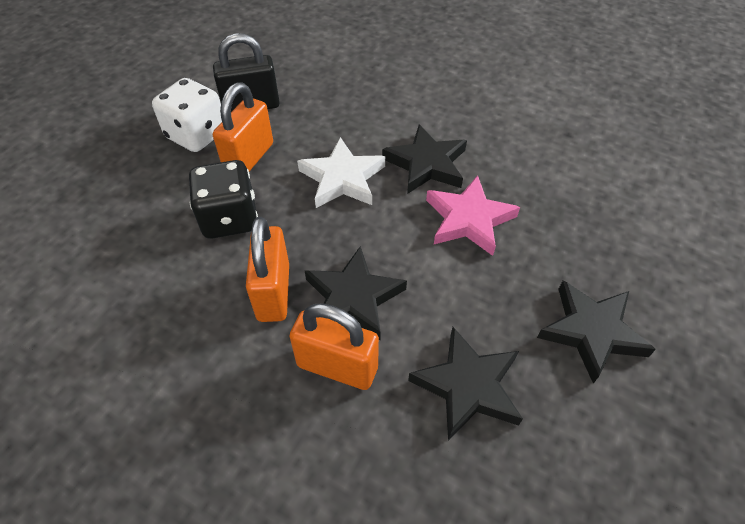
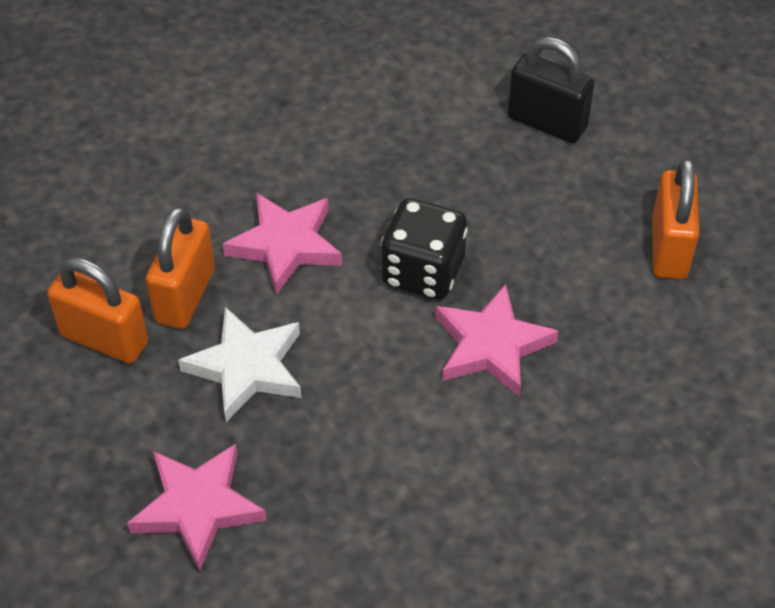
black star: [305,246,407,340] [382,124,467,194] [408,327,523,441] [537,280,656,384] = 4 -> none = 0
pink star: [426,175,520,256] = 1 -> [127,444,267,571] [222,193,342,295] [435,284,559,397] = 3
white dice: [152,78,222,152] = 1 -> none = 0

